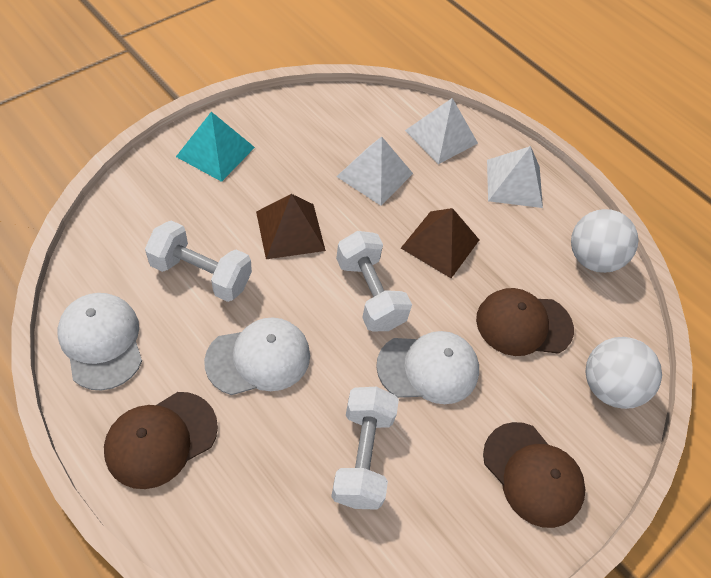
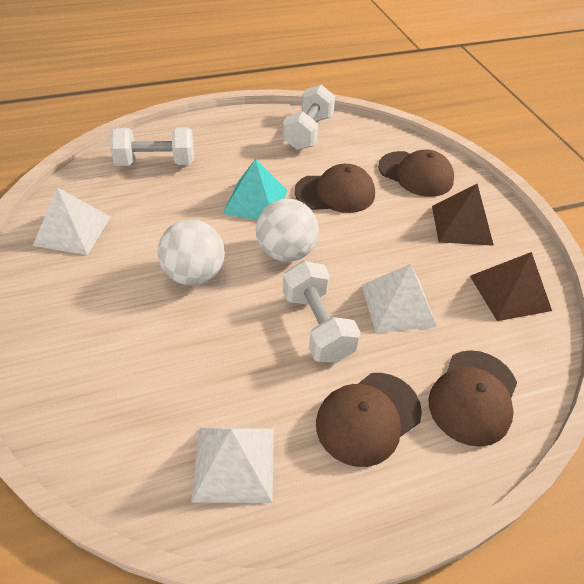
brown cap: [104,392,218,489] [476,288,574,356] [483,422,585,528] = 3 -> [294,164,375,213] [316,373,422,467] [378,150,454,197] [428,350,517,447] = 4
white cap: [57,293,142,391] [204,317,310,395] [376,331,479,404] = 3 -> none = 0

